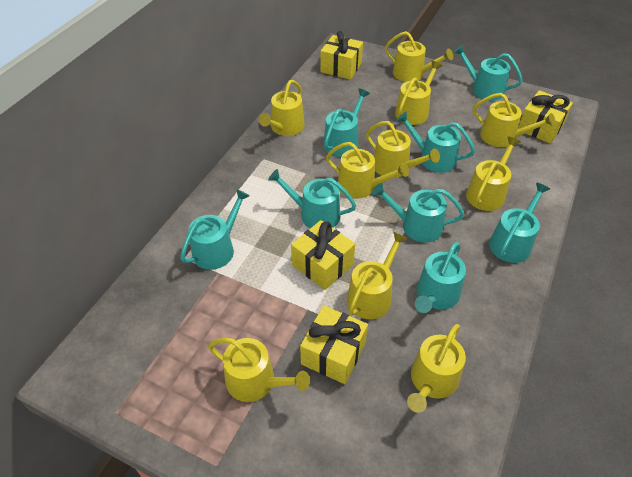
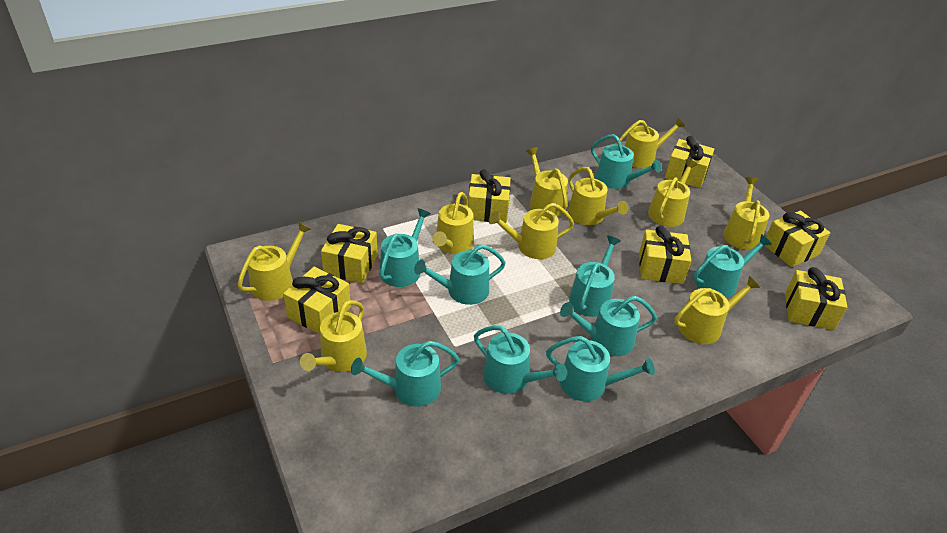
turquoise watering can: [180,189,250,270] [268,169,356,228] [323,88,370,157] [372,183,465,243] [396,112,475,173] [415,242,466,313] [454,45,523,101] [489,183,550,263] = 8 -> [351,341,459,407] [380,208,431,287] [414,244,506,305] [474,325,567,394] [546,336,655,401] [560,296,657,356] [569,236,621,317] [591,134,662,189] [693,234,772,298] = 9
yellow gift: [291,220,355,290] [300,306,368,384] [320,31,363,80] [518,90,573,144] = 4 -> [283,267,351,334] [321,224,378,283] [468,169,511,223] [639,226,691,284] [665,136,714,188] [764,211,830,267] [785,267,847,330] = 7

